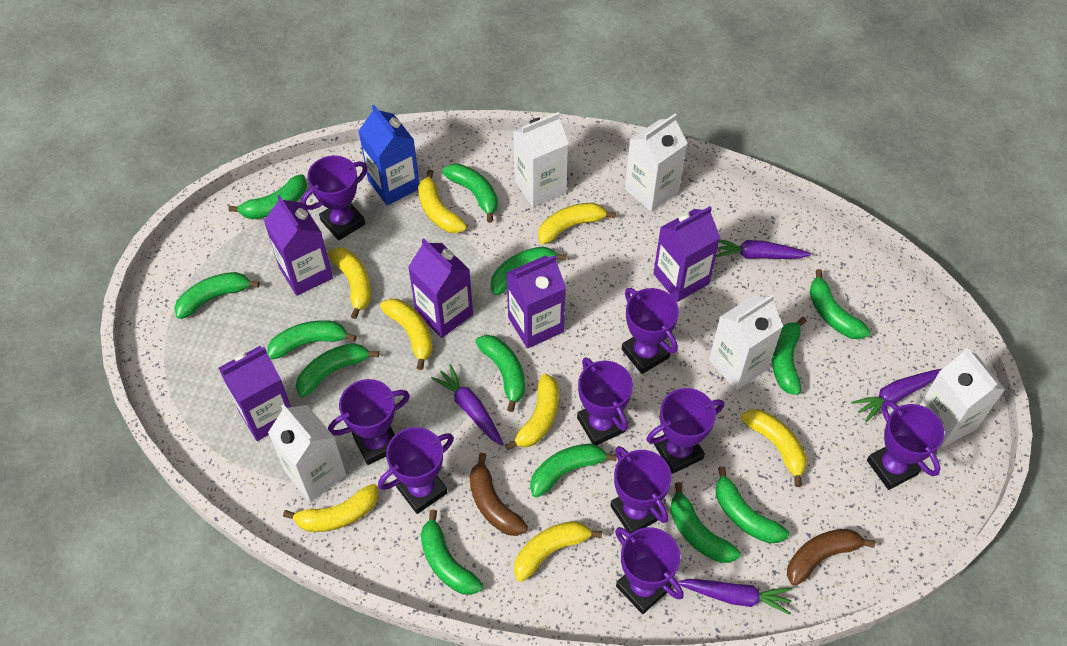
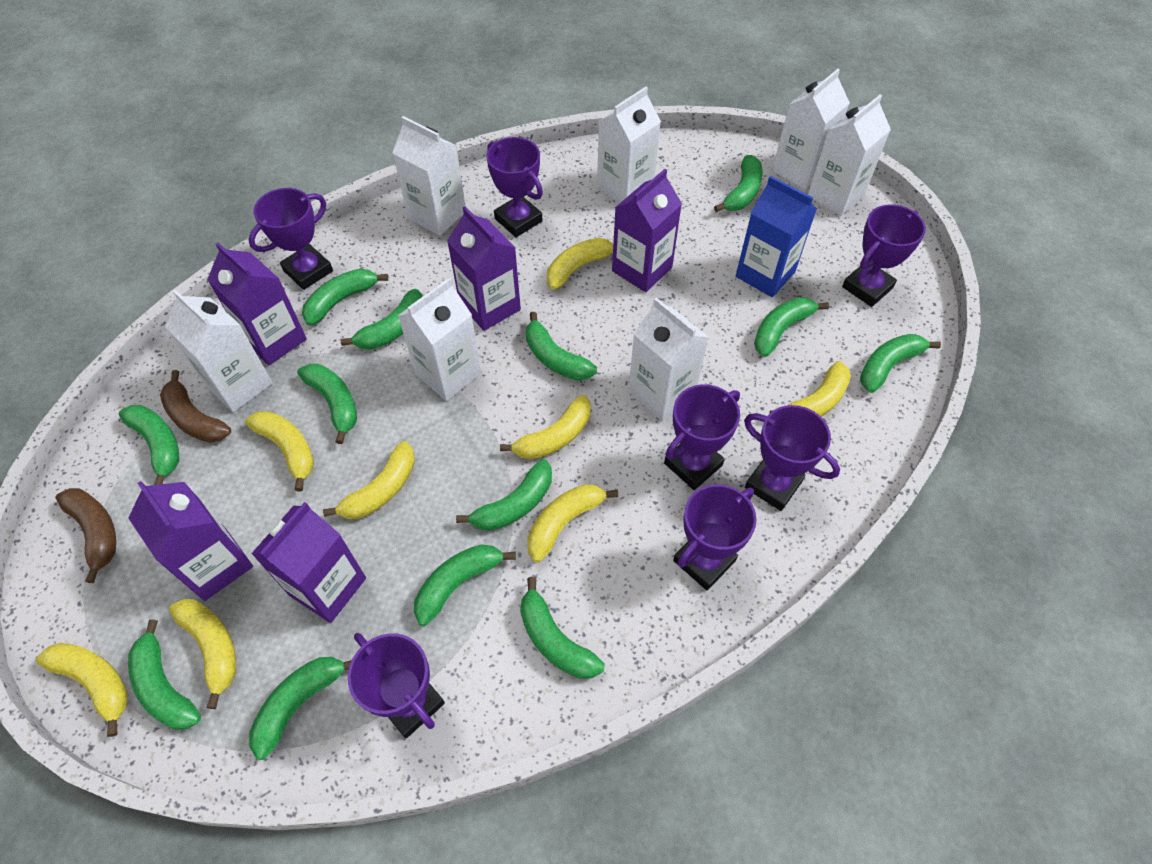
purple carrot: [431,364,504,446] [677,579,792,615] [716,240,811,259] [851,369,942,422] = 4 -> none = 0
purple trophy: [301,155,368,241] [328,379,410,465] [378,427,454,514] [577,357,633,445] [610,446,672,533] [615,527,684,614] [622,288,679,374] [646,388,724,474] [867,400,944,490] = 9 -> [248,188,333,290] [348,633,445,738] [486,137,543,237] [664,384,740,490] [673,484,757,590] [744,405,840,511] [842,204,926,307] = 7
white carton: [268,404,346,502] [513,112,568,207] [625,114,688,212] [709,294,783,390] [920,347,1005,447] = 5 -> [165,290,273,412] [392,116,465,236] [398,278,481,401] [597,87,661,203] [628,297,709,421] [772,69,850,190] [808,95,891,216] = 7

